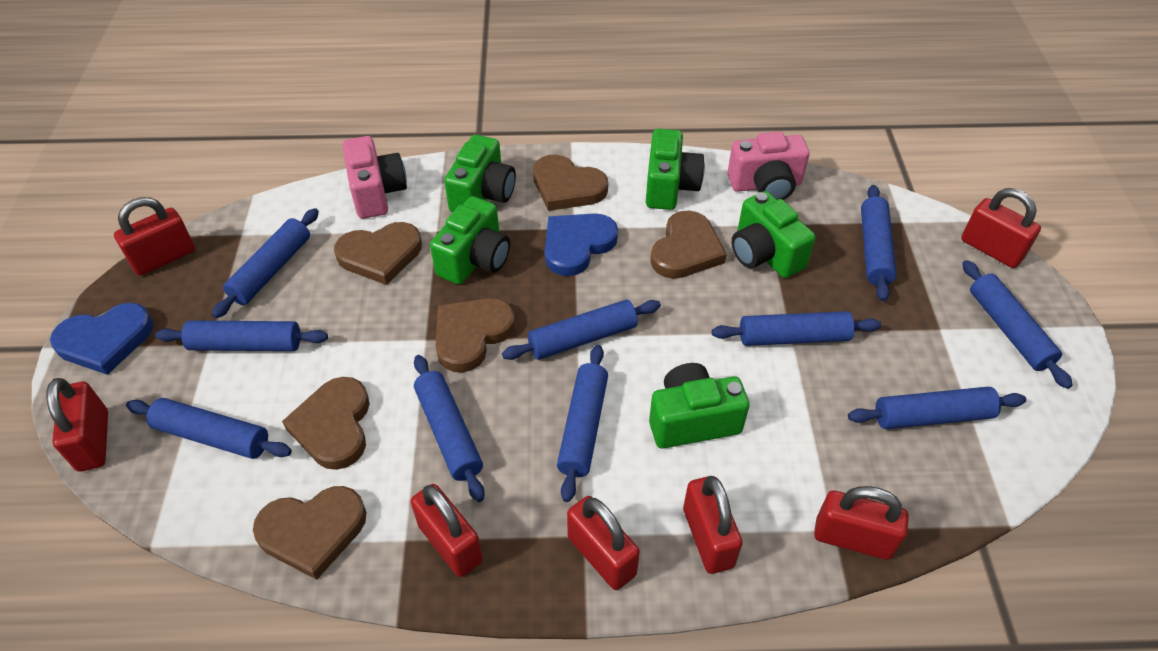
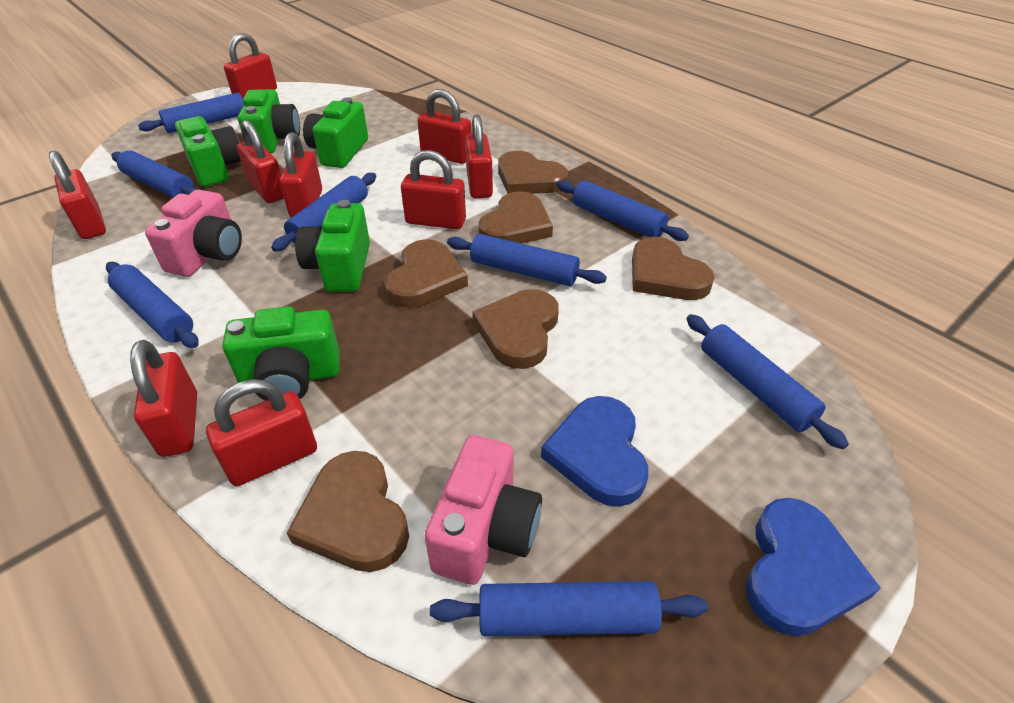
blue rolling pin: [126,398,292,459] [155,320,328,351] [212,208,319,318] [414,355,485,502] [502,299,661,360] [557,345,608,502] [712,311,881,346] [848,387,1026,429] [861,185,897,301] [962,260,1073,389] = 10 -> [106,262,199,348] [112,150,198,198] [138,93,244,133] [271,173,376,252] [430,581,708,636] [447,234,607,286] [557,180,689,241] [687,314,849,449] = 8
red padlock: [47,378,108,472] [114,197,195,276] [411,484,483,577] [567,496,640,590] [683,476,743,574] [814,486,909,560] [961,188,1041,268] = 7 -> [49,151,106,239] [130,340,197,457] [206,379,317,486] [224,33,277,98] [237,120,284,203] [279,132,322,218] [401,150,466,229] [417,89,472,164] [465,114,493,198] = 9

